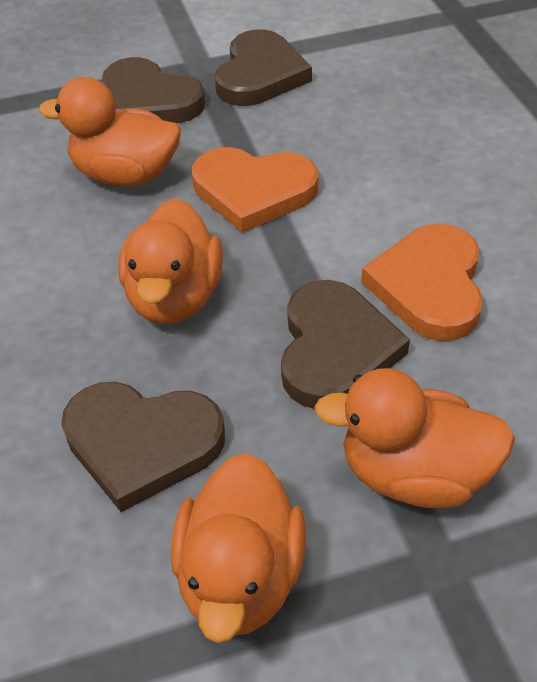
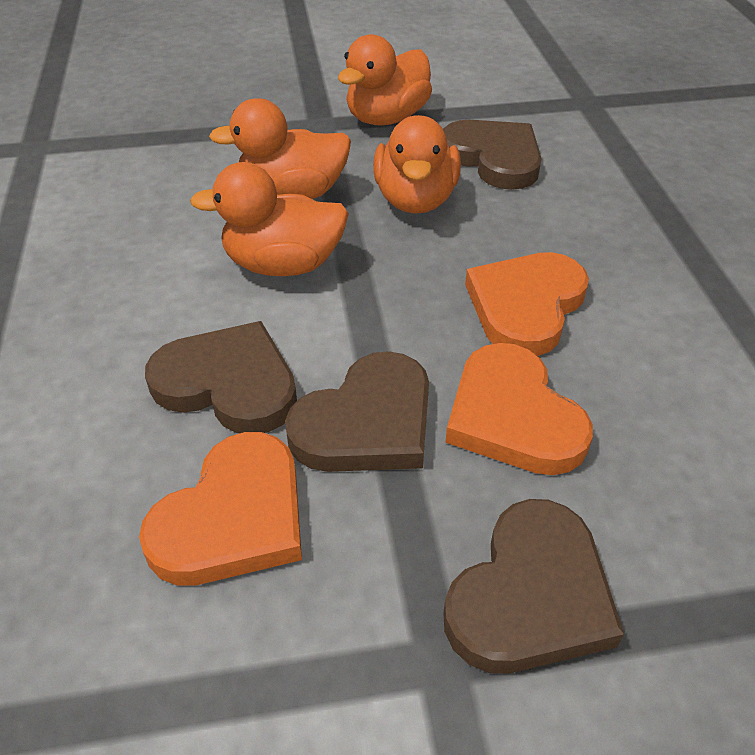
orange heart: [192,147,318,233] [361,223,483,341] = 2 -> [139,432,302,586] [445,343,593,475] [465,252,589,356] = 3

